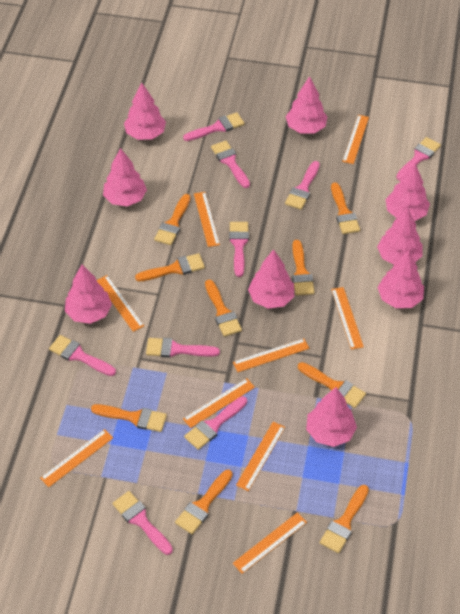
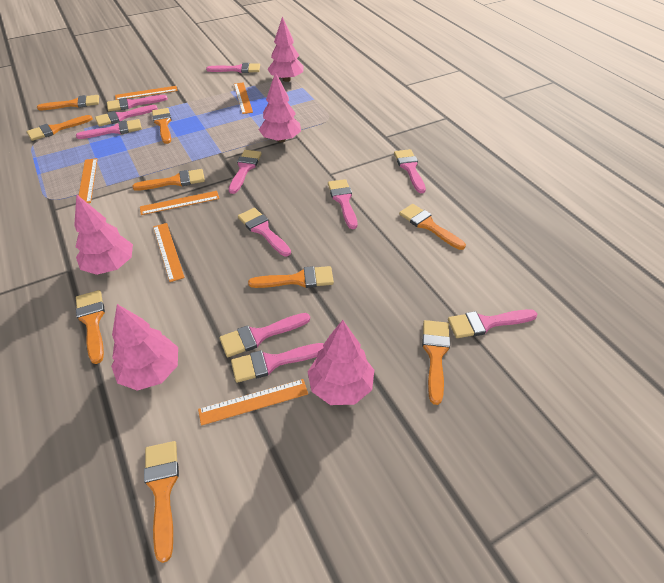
orange ruler: [40,429,113,487] [97,275,144,332] [183,378,255,428] [194,192,220,247] [233,338,309,372] [233,512,307,574] [236,422,285,491] [331,287,364,350] [342,115,369,164] = 9 -> [78,158,98,203] [115,86,178,100] [140,191,220,215] [153,223,185,282] [198,379,308,426] [234,82,253,114] = 6
pink brush: [49,335,116,376] [112,491,173,555] [146,338,220,358] [183,112,245,141] [184,396,247,450] [211,141,250,188] [229,222,249,277] [285,161,320,210] [396,137,441,181] = 9 -> [76,119,142,139] [95,105,158,127] [107,95,168,112] [206,63,260,73] [219,313,310,357] [229,150,262,194] [231,343,324,383] [238,208,291,256] [328,179,357,229] [394,149,426,193] [448,309,537,338] = 11
pink tree: [65,265,112,324] [103,148,147,206] [124,83,166,140] [248,249,294,309] [286,76,328,133] [306,387,357,447] [377,207,422,265] [377,250,424,308] [386,163,430,221] = 9 -> [74,194,133,275] [111,304,178,391] [259,72,301,143] [268,16,304,82] [307,320,374,405] = 5

